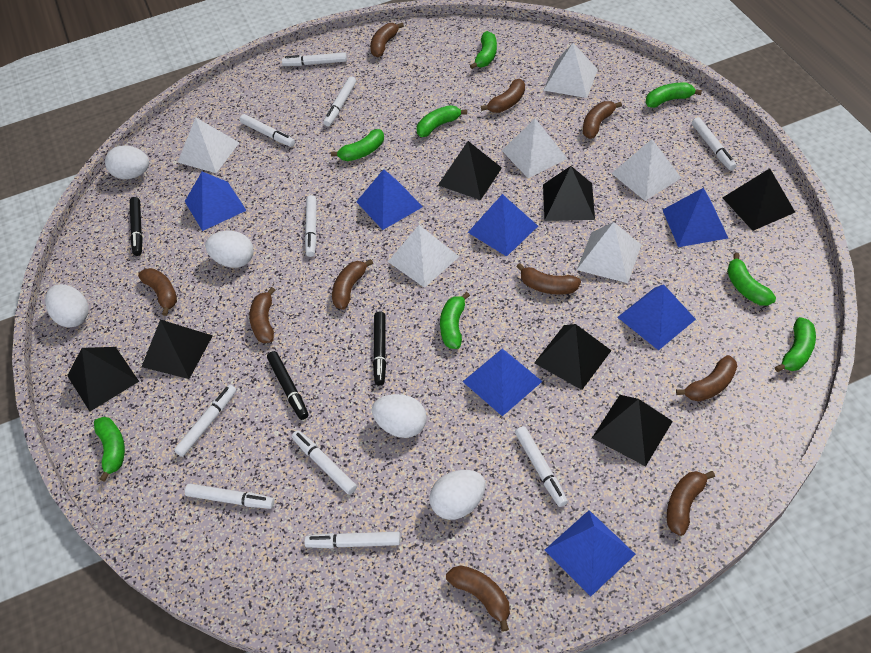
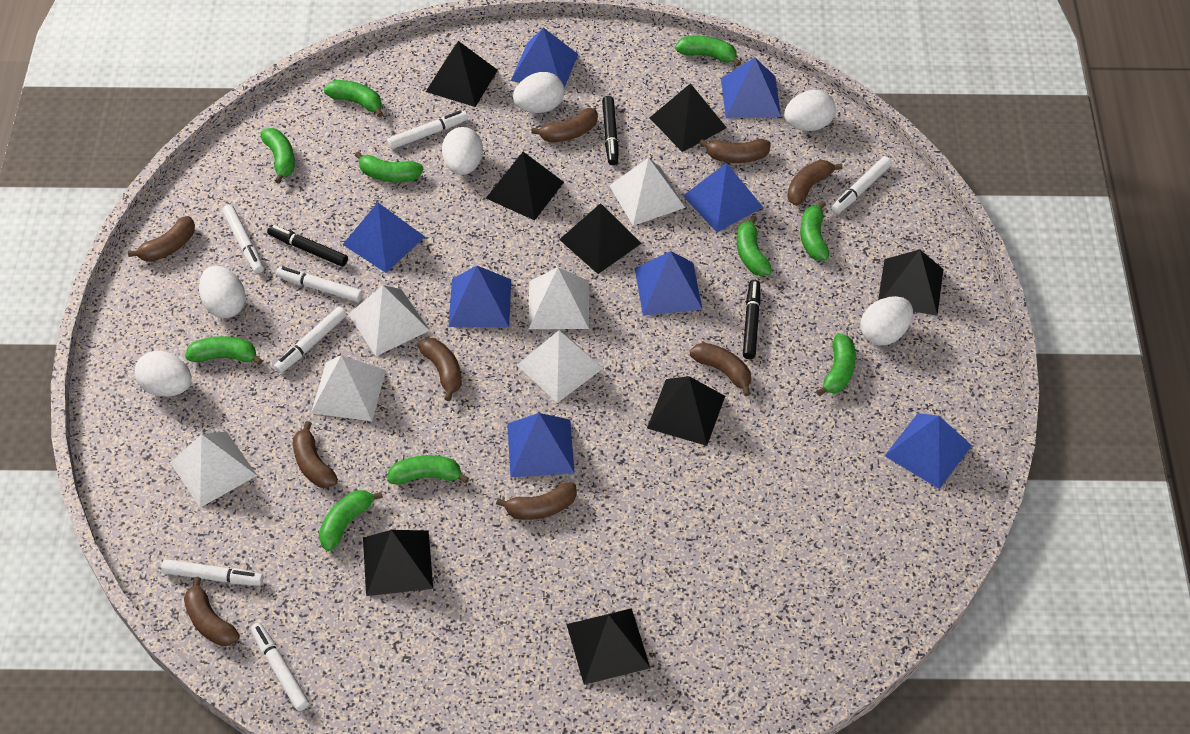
black pyramid: [67,347,139,411] [142,320,213,379] [438,141,502,200] [534,324,612,390] [543,166,595,221] [592,395,673,466] [722,168,795,231] = 7 -> [363,530,433,596] [426,41,498,107] [486,152,564,220] [559,203,642,274] [566,608,650,685] [647,376,725,446] [650,83,727,152] [878,249,944,316] = 8
blue pyramid: [185,172,247,231] [356,169,423,230] [463,348,543,416] [468,194,538,257] [545,510,636,597] [617,284,696,350] [663,188,728,247] = 7 -> [342,203,425,273] [449,266,511,328] [507,413,575,478] [511,27,578,88] [635,251,703,316] [683,163,763,232] [721,58,781,119] [885,413,972,489] = 8
brown banana: [138,268,177,316] [249,287,275,343] [332,259,373,310] [370,23,404,57] [446,565,510,632] [481,79,525,113] [516,263,581,295] [583,101,622,139] [667,471,715,536] [676,355,737,402] = 10 -> [128,216,195,262] [184,577,240,646] [293,421,338,488] [417,338,462,401] [496,482,577,520] [531,108,598,143] [690,343,751,396] [699,139,771,163] [787,160,843,206] = 9
green banana: [94,417,125,482] [331,129,384,161] [417,105,467,137] [440,292,470,349] [470,31,497,69] [645,83,702,108] [727,253,776,306] [775,317,816,372] = 8 -> [185,336,263,365] [260,128,295,184] [319,490,383,551] [324,80,383,117] [355,151,423,182] [387,455,469,485] [675,36,741,66] [737,216,772,276] [800,201,829,261] [816,334,856,396] = 10
white egg: [45,284,89,328] [105,145,149,179] [205,231,254,268] [372,394,427,438] [429,470,486,520] = 5 -> [134,351,192,397] [199,266,246,318] [442,127,483,175] [513,72,564,113] [784,90,836,131] [861,296,913,346] = 6
white marker: [174,384,236,457] [185,484,274,509] [240,114,295,147] [282,52,347,66] [292,430,357,495] [304,532,401,548] [305,195,317,257] [323,76,356,127] [515,426,568,507] [692,117,737,171] = 10 -> [161,559,263,586] [222,204,264,273] [251,623,309,711] [274,307,347,373] [276,267,363,302] [387,110,468,149] [832,156,892,214] = 7

